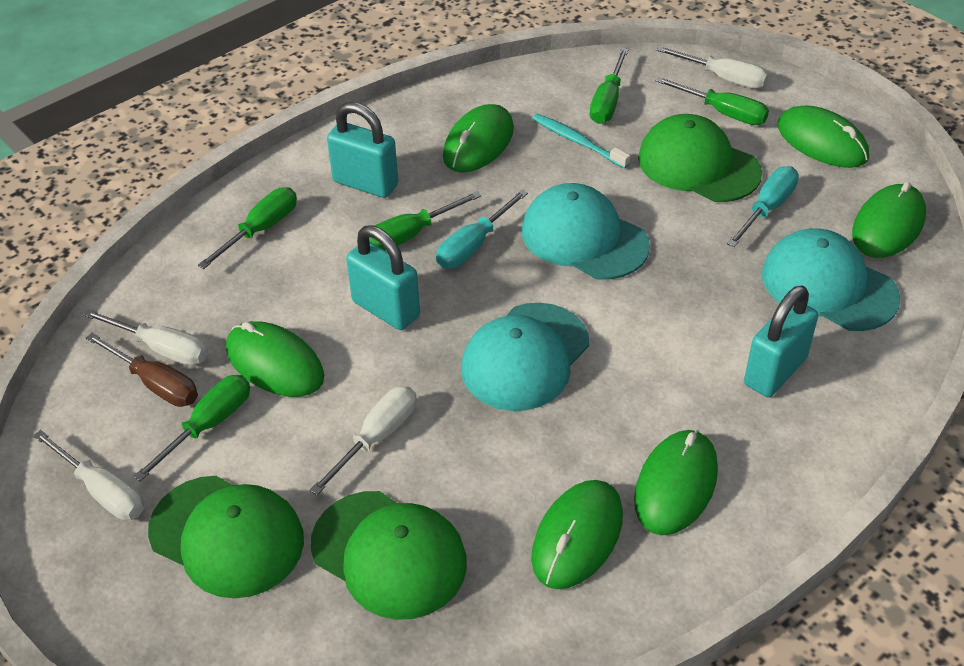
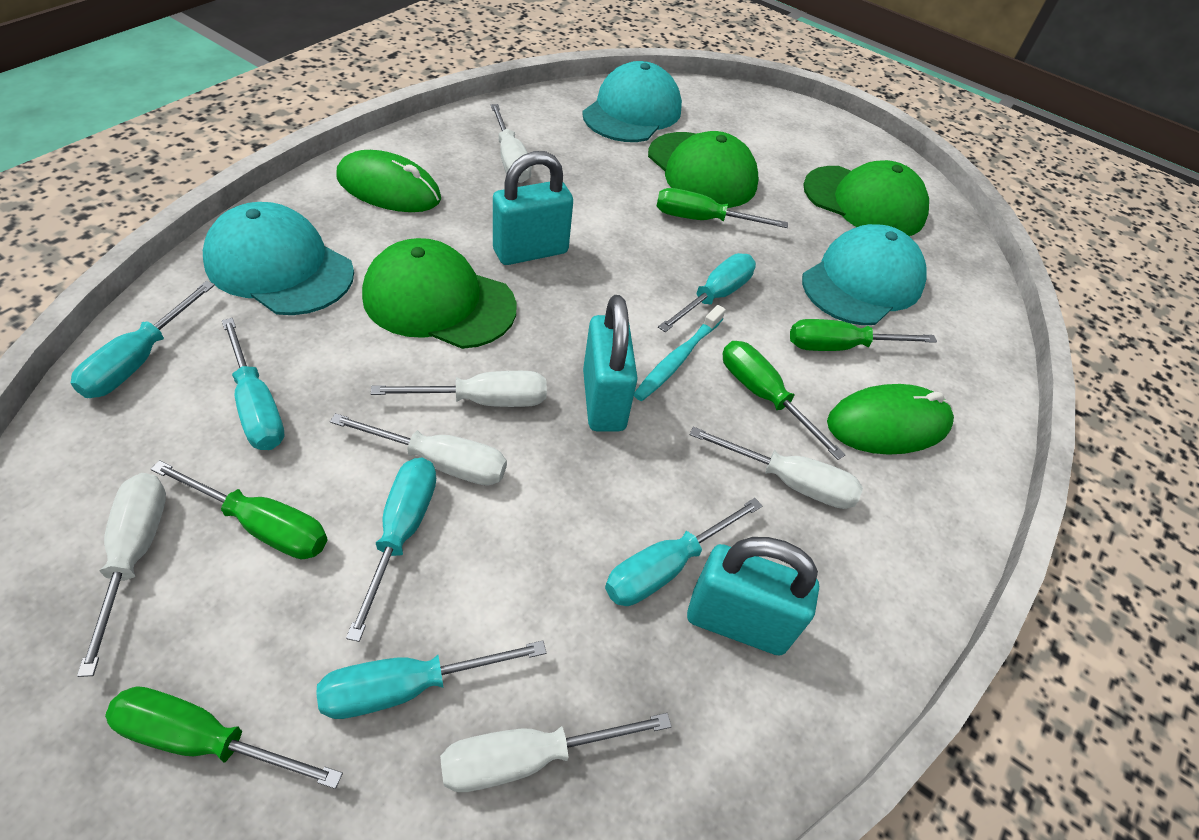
brown screwdriver: [86,333,198,407] = 1 -> none = 0
green mouse: [226,321,324,397] [443,104,514,173] [531,480,623,589] [634,430,718,535] [777,105,869,168] [852,182,926,258] = 6 -> [336,150,441,212] [827,384,954,455] = 2
turquoise screwdriver: [436,190,528,269] [727,166,799,247] = 2 -> [71,281,215,398] [222,318,285,450] [316,640,546,719] [346,458,436,642] [605,498,762,606] [658,253,756,332] = 6
white screwdriver: [33,430,144,521] [84,309,208,366] [310,386,417,495] [656,46,769,89] = 4 -> [77,473,166,677] [330,413,507,486] [371,371,547,407] [440,713,672,792] [491,104,532,183] [690,427,863,509] = 6

